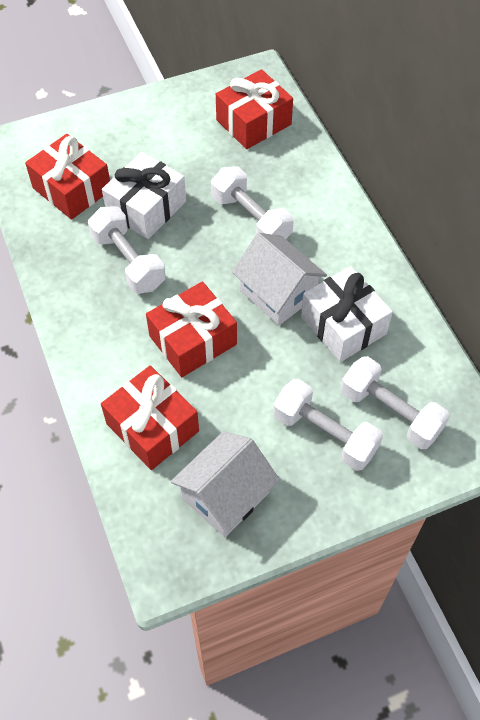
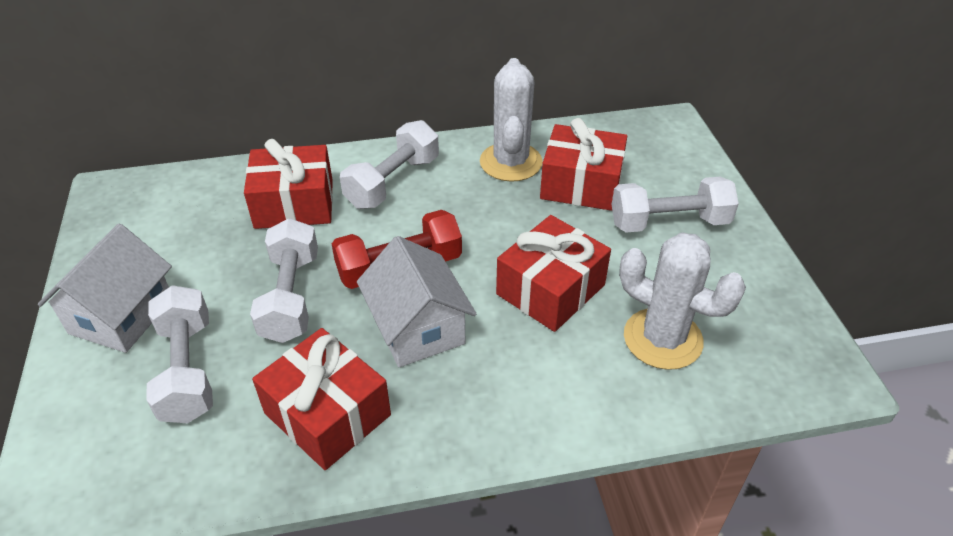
red dumbbell: none = 0 -> [332,210,462,289] = 1
white cactus: none = 0 -> [480,58,543,182] [619,232,746,370] = 2
white gift: [102,152,186,239] [301,266,393,362] = 2 -> none = 0

